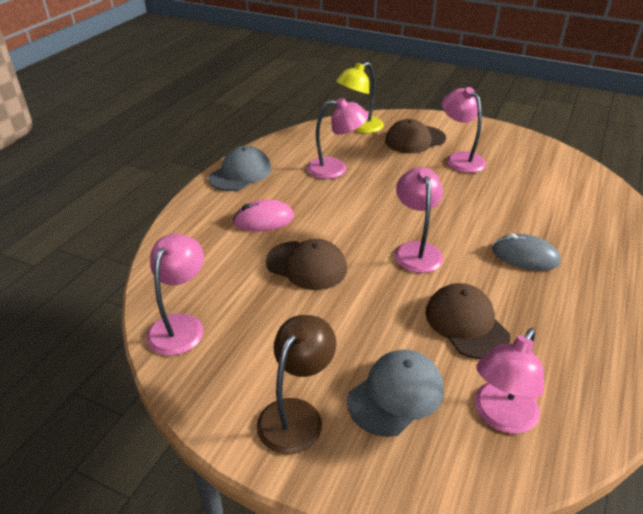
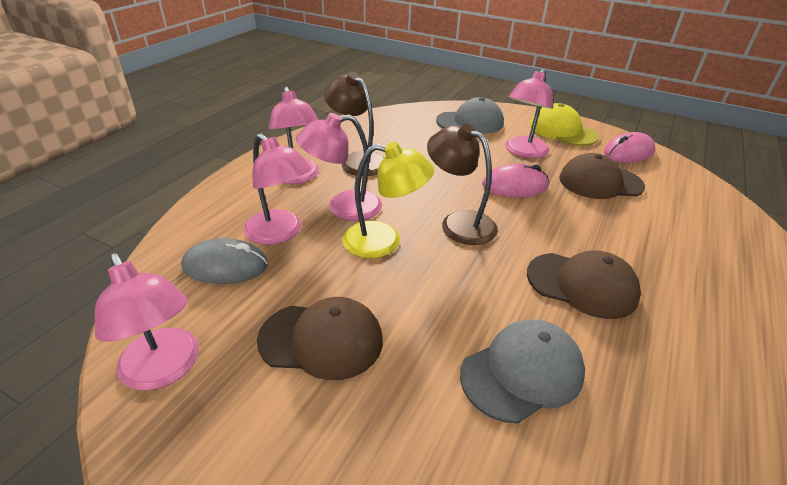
brown lamp: [257,315,336,454] = 1 -> [324,72,384,176] [427,124,498,245] = 2
pink mouse: [233,199,294,232] = 1 -> [482,164,549,197] [604,132,655,163] = 2
yellow cap: none = 0 -> [530,103,599,146] = 1

